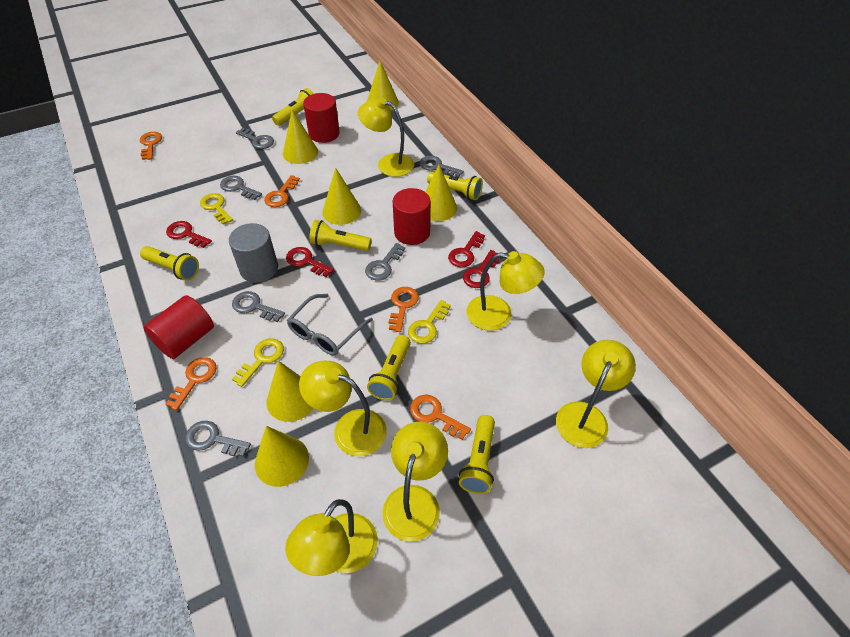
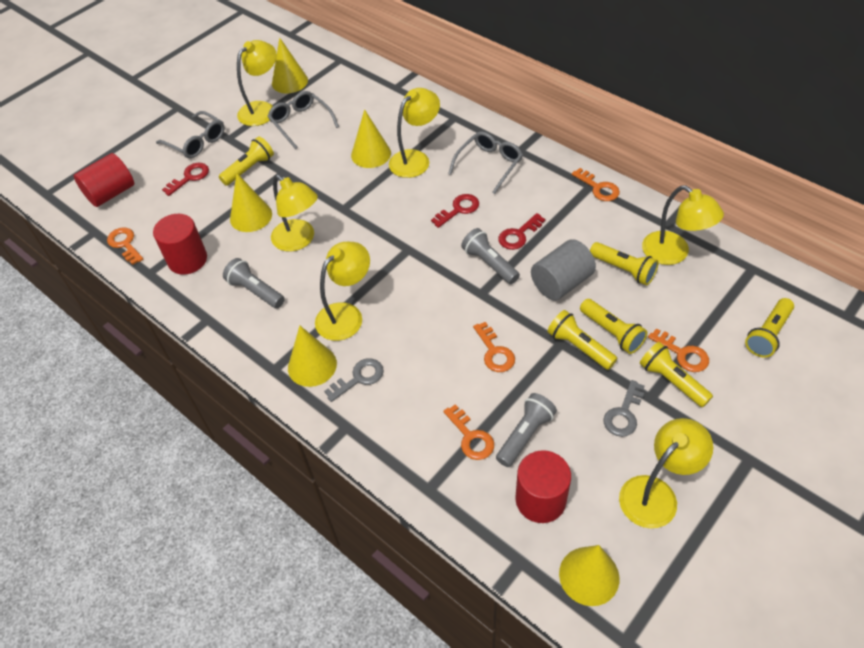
grey flashlight: none = 0 -> [223,258,285,309] [461,228,520,284] [496,393,557,467] = 3
grey glasses: [287,294,373,355] = 1 -> [156,111,225,158] [267,91,339,149] [448,132,523,194] = 3
grey key: [185,421,251,457] [220,176,262,200] [232,291,285,322] [236,128,274,149] [365,243,405,281] [420,156,464,178] = 6 -> [324,358,384,402] [603,380,645,437] = 2
red key: [166,221,212,248] [286,247,334,277] [448,231,485,267] [463,250,499,288] = 4 -> [162,163,209,196] [431,194,479,228] [498,213,545,250] = 3
yellow cone: [255,426,309,487] [266,361,313,422] [283,110,318,164] [322,168,361,225] [367,61,399,110] [426,165,457,221] = 6 -> [230,173,272,232] [272,38,308,94] [288,326,337,387] [351,109,391,168] [559,545,619,606] = 5
yellow key: [200,193,233,225] [232,338,284,387] [408,300,451,344] = 3 -> none = 0

